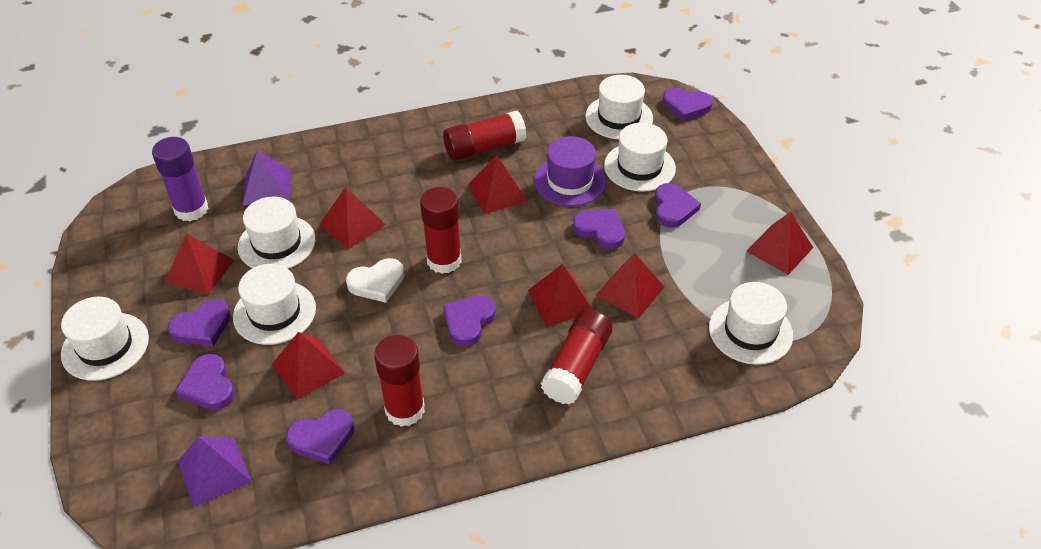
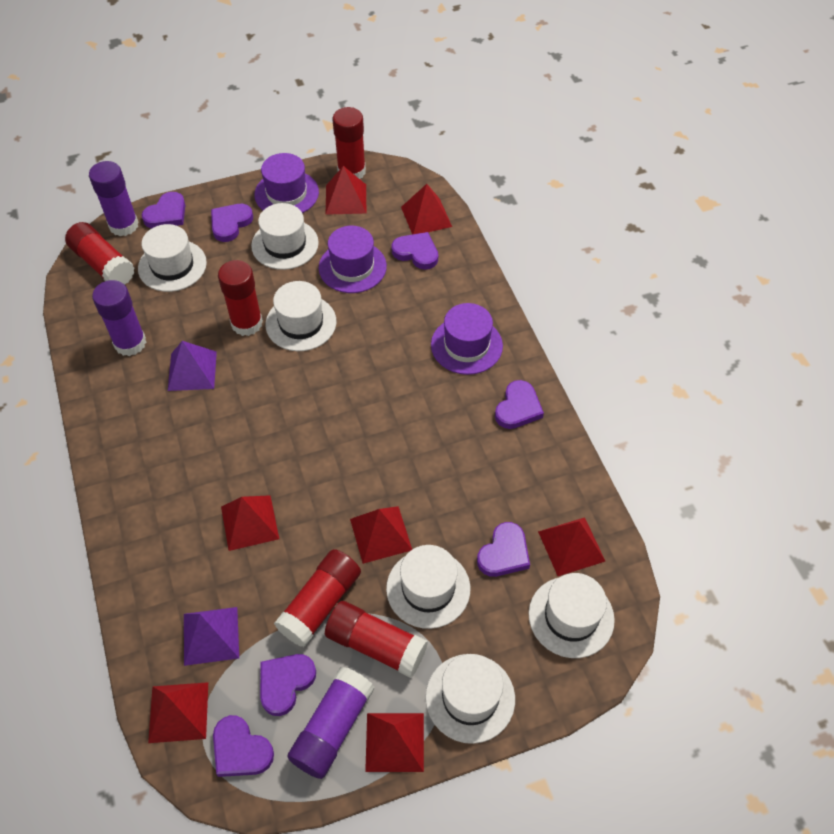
purple glue stick: [152,137,208,221] = 1 -> [89,161,139,236] [92,280,146,356] [287,667,374,779] = 3
purple hat: [534,136,606,206] = 1 -> [254,153,319,213] [319,226,387,293] [431,303,503,375] = 3
red glue stick: [374,335,425,427] [420,187,462,274] [443,111,527,161] [541,309,612,404] = 4 -> [65,222,135,285] [218,260,263,336] [274,549,361,647] [325,601,428,678] [333,107,366,179] = 5
white heart: [346,258,405,303] = 1 -> none = 0

